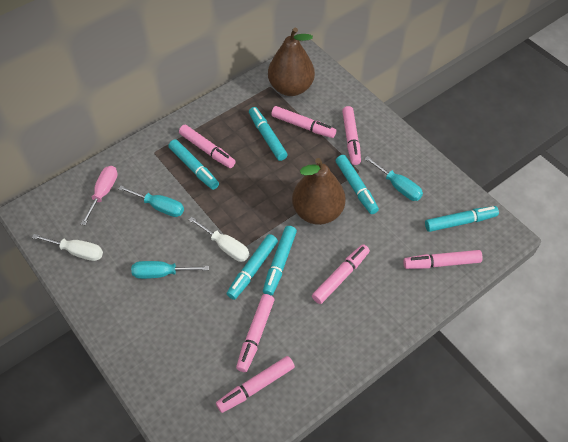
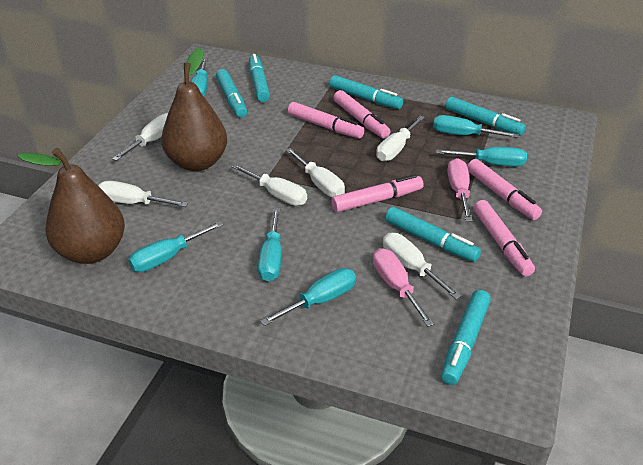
pink marker: [179,125,236,168] [216,356,295,413] [236,294,275,372] [271,106,336,138] [312,244,370,304] [342,106,361,165] [403,250,483,269] = 7 -> [288,102,364,139] [331,174,424,212] [334,90,390,138] [467,159,542,220] [473,200,535,277] = 5
pink screwdriver: [81,166,118,225] = 1 -> [373,248,434,327] [447,158,472,221] = 2
turquoise screwdriver: [118,186,184,217] [131,261,209,279] [364,156,423,201] = 3 -> [128,221,223,272] [191,58,208,97] [258,208,282,282] [260,268,356,326] [433,115,519,138] [437,147,527,167] = 6
white screwdriver: [32,234,103,261] [189,217,249,262] = 2 -> [99,181,188,207] [112,113,168,161] [231,164,307,206] [286,148,345,197] [376,116,425,161] [383,233,461,299] = 6

